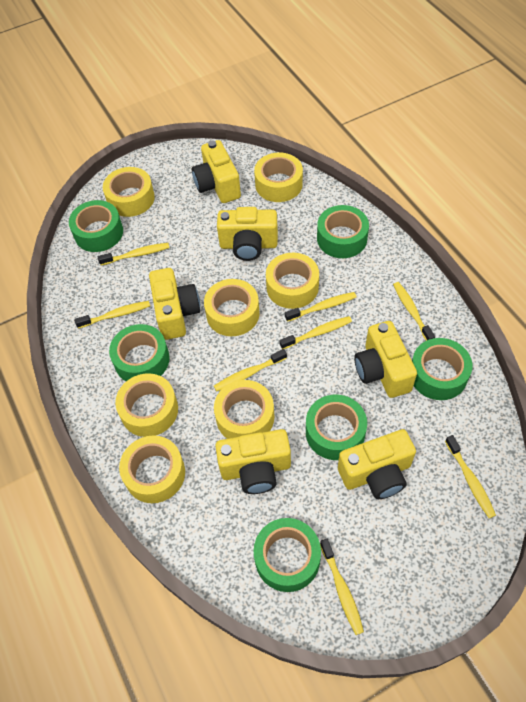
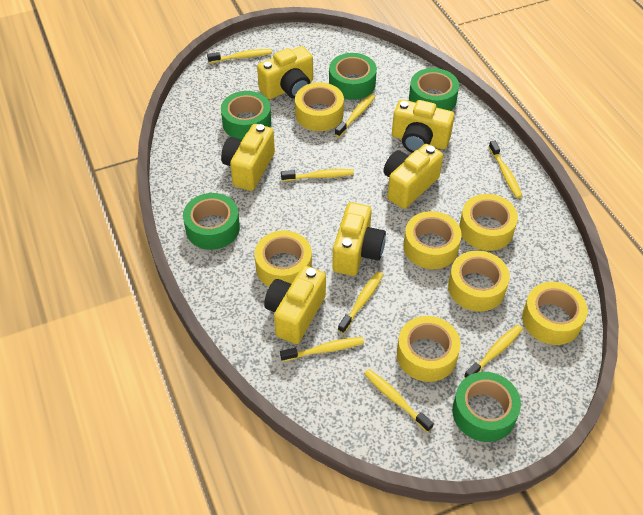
green tape: [69,200,123,252] [109,324,170,381] [254,518,321,592] [306,395,367,460] [317,205,369,258] [412,338,472,400] = 6 -> [183,193,240,250] [221,91,271,140] [329,53,377,100] [409,68,459,111] [452,372,521,442] = 5

